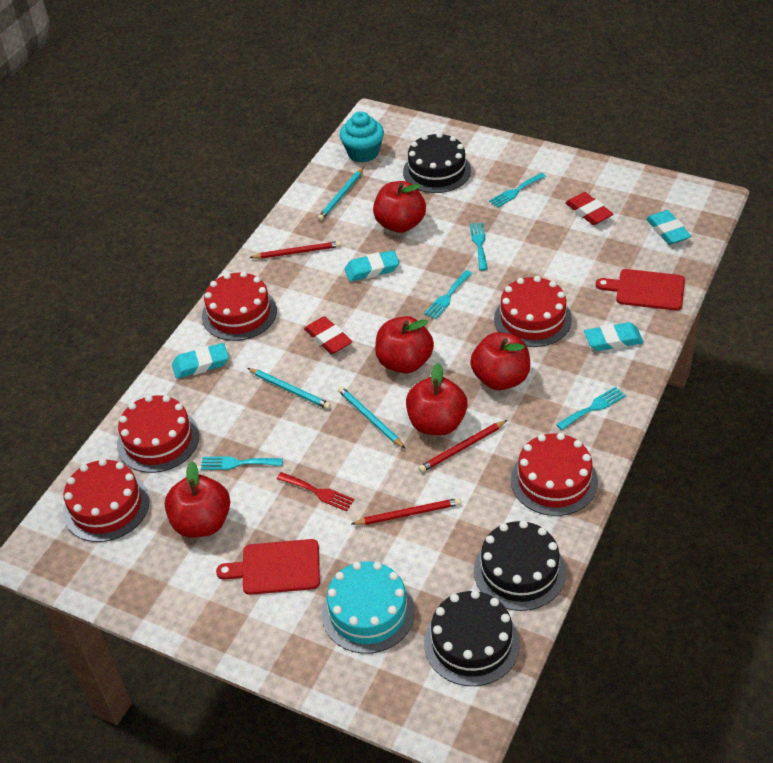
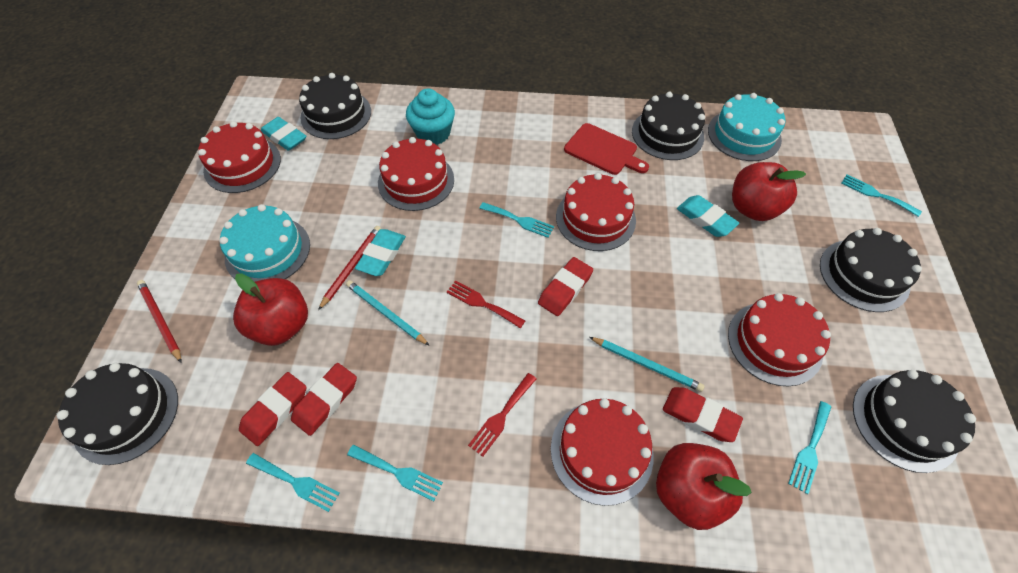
black cake: [403,132,471,193] [424,590,520,686] [474,520,566,611] = 3 -> [56,363,178,465] [299,73,371,139] [632,92,705,160] [820,228,922,312] [853,370,976,473] = 5
red apple: [165,461,230,537] [373,181,426,233] [375,316,434,373] [406,363,467,435] [470,332,530,390] = 5 -> [233,273,308,346] [656,443,752,530] [732,162,806,221] = 3
red cutting board: [216,539,320,595] [596,269,685,311] = 2 -> [564,123,649,175] = 1
red eraser: [304,316,352,354] [565,192,613,225] = 2 -> [239,372,306,446] [291,363,357,436] [538,257,593,316] [663,387,743,442] = 4
red fork: [277,472,354,511] = 1 -> [447,280,525,328] [468,373,536,457] = 2
red pencil: [249,241,341,259] [351,498,461,525] [418,420,507,472] = 3 -> [137,280,182,363] [318,226,381,310] = 2
turquoise cake: [322,561,415,654] = 1 -> [219,204,310,282] [708,93,785,161] = 2
turquoise eraser: [172,343,229,379] [345,250,399,282] [584,322,644,351] [646,210,691,245] = 4 -> [261,117,306,151] [355,229,406,276] [677,195,739,237] = 3
turquoise pencil: [247,368,331,409] [318,167,364,221] [338,386,405,448] = 3 -> [346,280,430,346] [589,337,704,392] = 2

